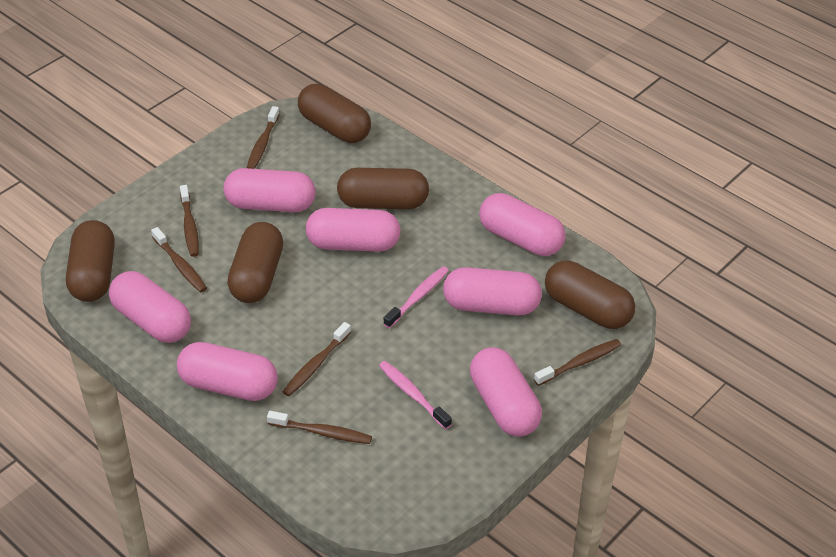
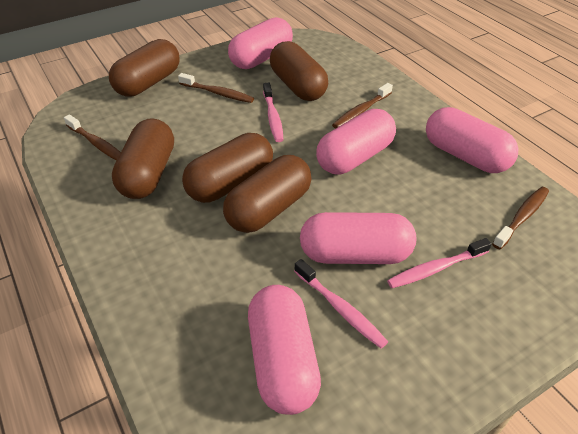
brown toothbrush: [151,227,207,292] [180,185,199,257] [247,106,280,169] [267,411,372,444] [283,322,351,396] [534,339,621,386] = 6 -> [64,115,121,161] [178,73,254,103] [332,83,393,129] [492,187,549,249] = 4
pink capsule: [109,271,191,343] [177,342,278,401] [224,168,315,212] [306,208,400,252] [443,267,542,316] [470,348,542,436] [479,193,566,256] = 7 -> [228,17,293,69] [248,285,321,415] [300,212,416,264] [316,109,396,174] [426,107,519,173] = 5
pink toothbrush: [379,361,452,429] [384,266,449,328] = 2 -> [263,83,283,142] [294,259,388,349] [387,238,492,288] = 3

